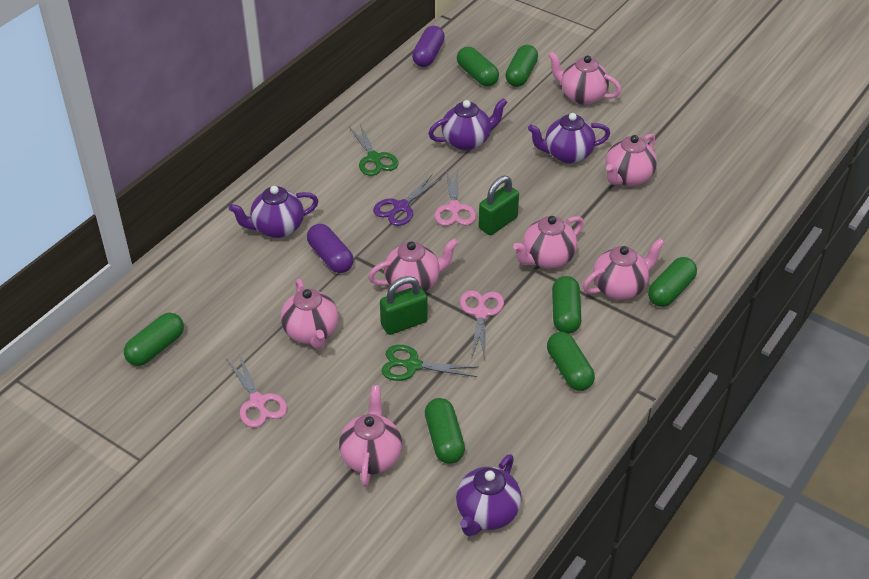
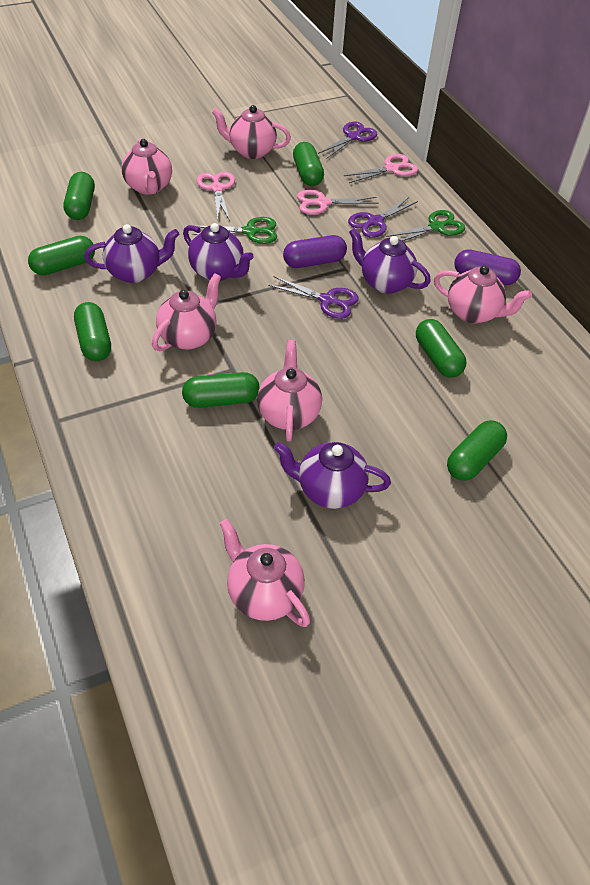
green padlock: [380,276,428,335] [479,176,519,235] = 2 -> none = 0
pink teapot: [281,279,338,349] [339,385,402,487] [368,238,458,292] [513,216,584,269] [548,52,621,105] [583,238,665,300] [606,134,657,186] = 7 -> [121,139,172,195] [152,273,221,351] [212,105,291,159] [219,519,310,627] [257,340,322,442] [434,265,532,324] = 6
purple scissors: [373,174,442,226] = 1 -> [268,276,359,319] [318,122,377,158] [348,197,418,238] = 3

